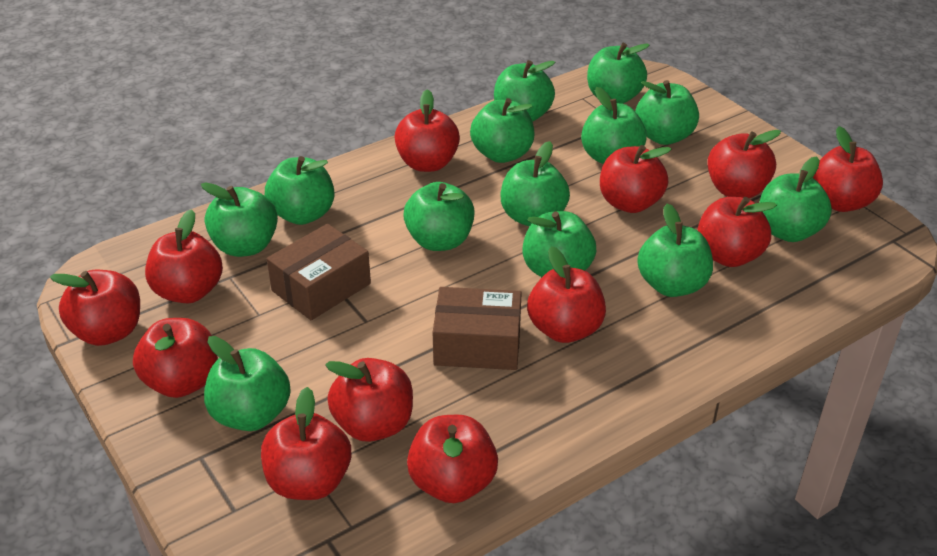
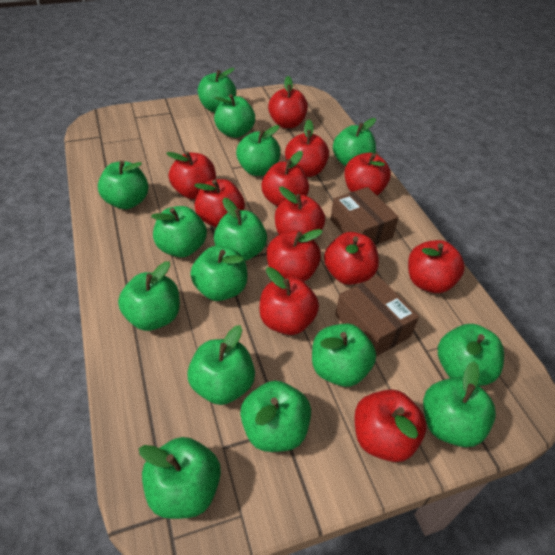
green apple: [201,182,278,257] [204,336,291,431] [265,156,335,225] [403,182,475,251] [470,98,534,163] [494,60,555,122] [501,141,570,226] [522,211,596,277] [581,87,647,164] [587,43,649,104] [635,80,699,145] [637,204,713,297] [759,157,832,242] = 13 -> [98,161,149,209] [118,261,180,331] [138,437,221,519] [151,206,207,257] [187,325,255,405] [190,246,248,301] [198,68,236,112] [214,94,255,138] [214,198,267,261] [236,125,281,176] [240,381,311,452] [312,324,376,387] [333,118,376,167] [423,361,496,447] [438,324,504,386] = 15

